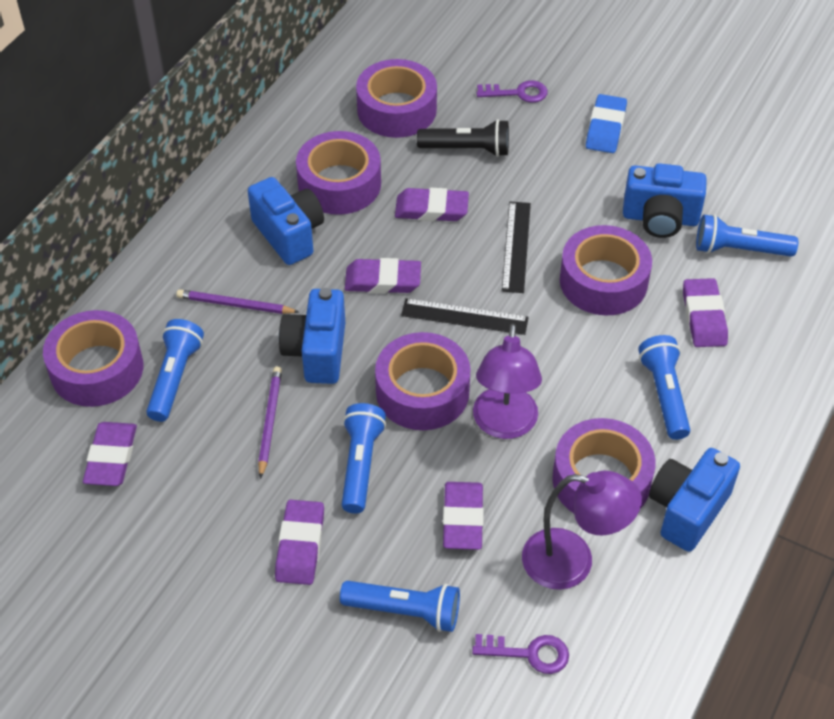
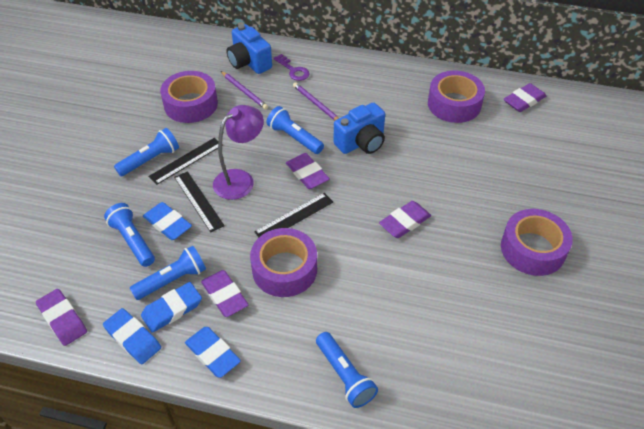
black flashlight: [417,119,509,157] = 1 -> none = 0
black ruler: [401,298,529,335] [502,202,531,293] = 2 -> [148,138,223,185] [174,171,225,232] [254,193,333,237] = 3
blue camera: [248,177,324,265] [279,288,345,384] [623,163,707,238] [649,448,740,552] = 4 -> [226,24,272,74] [333,102,385,154] = 2
blue eraser: [586,94,627,153] = 1 -> [103,308,161,364] [141,282,202,333] [143,202,192,240] [185,327,241,378] = 4
purple eraser: [83,422,137,486] [275,500,324,585] [345,258,421,294] [395,188,469,221] [443,482,484,550] [683,278,728,347] = 6 -> [36,289,87,346] [201,270,248,317] [286,153,330,189] [379,201,431,238] [504,83,546,112] = 5
purple key: [472,634,569,674] [476,80,548,103] = 2 -> [273,54,309,81] = 1
purple lamp: [473,323,542,439] [522,471,642,590] = 2 -> [213,105,264,200] = 1
purple tape: [43,310,143,407] [296,131,381,215] [356,59,437,138] [375,332,470,430] [552,418,656,513] [560,225,652,315] = 6 -> [160,71,218,123] [250,228,317,297] [428,71,485,123] [501,209,573,276] = 4

